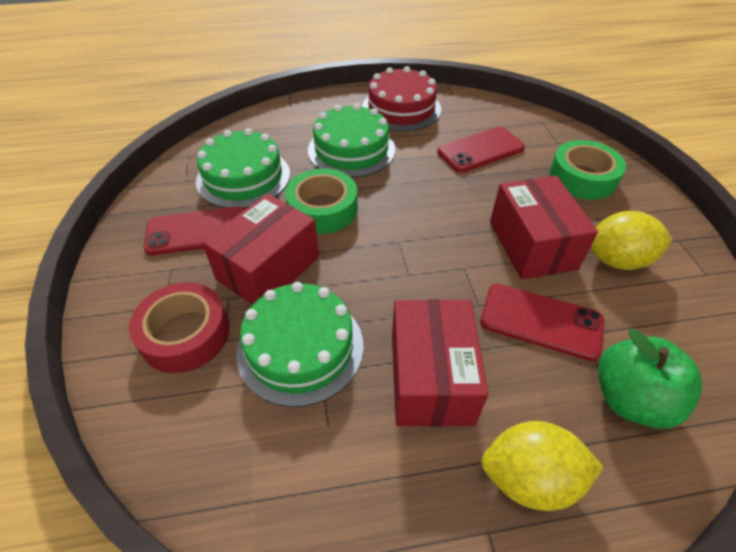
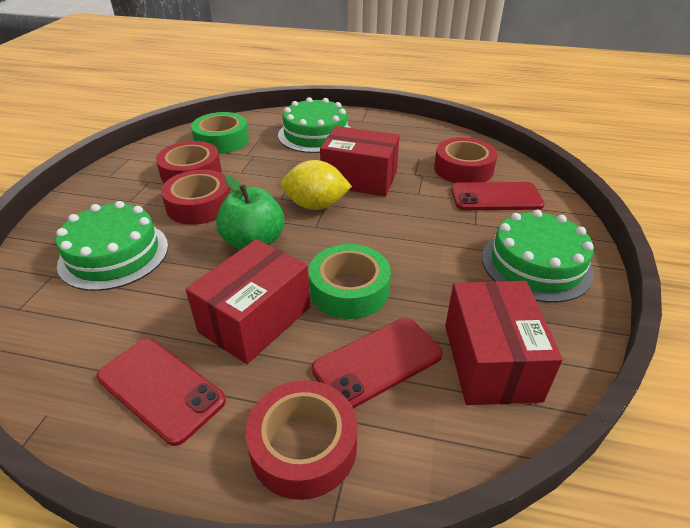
red cake: [362,66,441,131] = 1 -> none = 0
red tape: [129,282,229,373] = 1 -> [156,141,222,183] [161,170,231,225] [246,380,357,500] [434,137,497,183] = 4
yellow lemon: [481,421,604,511] [590,211,673,270] = 2 -> [281,160,352,210] = 1

